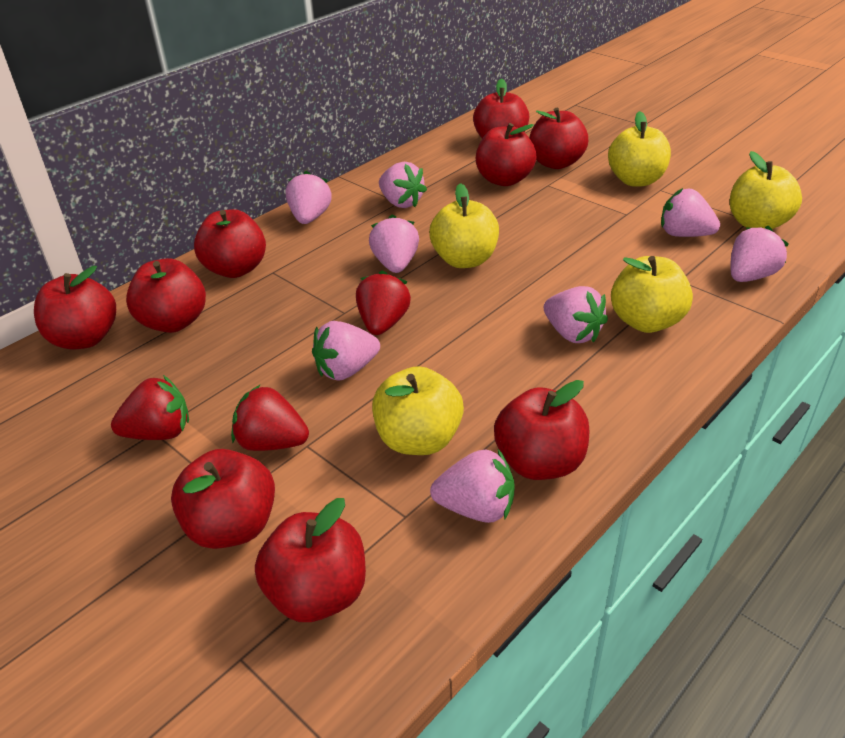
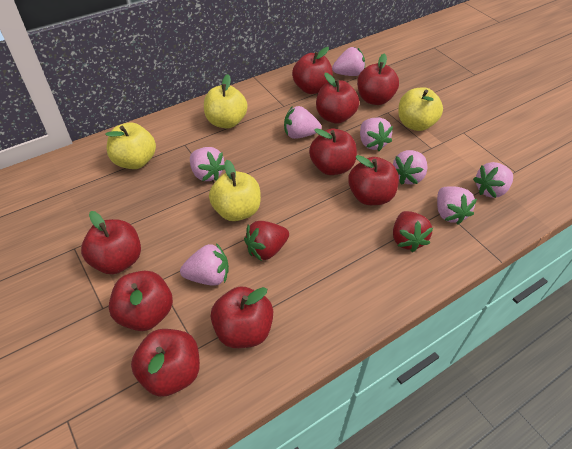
red strawberry: [111,375,189,440] [231,385,309,451] [356,271,411,335] = 3 -> [244,221,289,261] [393,211,433,252] = 2
yellow apple: [372,366,464,455] [429,183,499,268] [608,111,671,187] [611,256,693,333] [730,151,802,229] = 5 -> [105,123,156,169] [204,74,248,128] [209,160,261,221] [398,87,443,131] = 4

